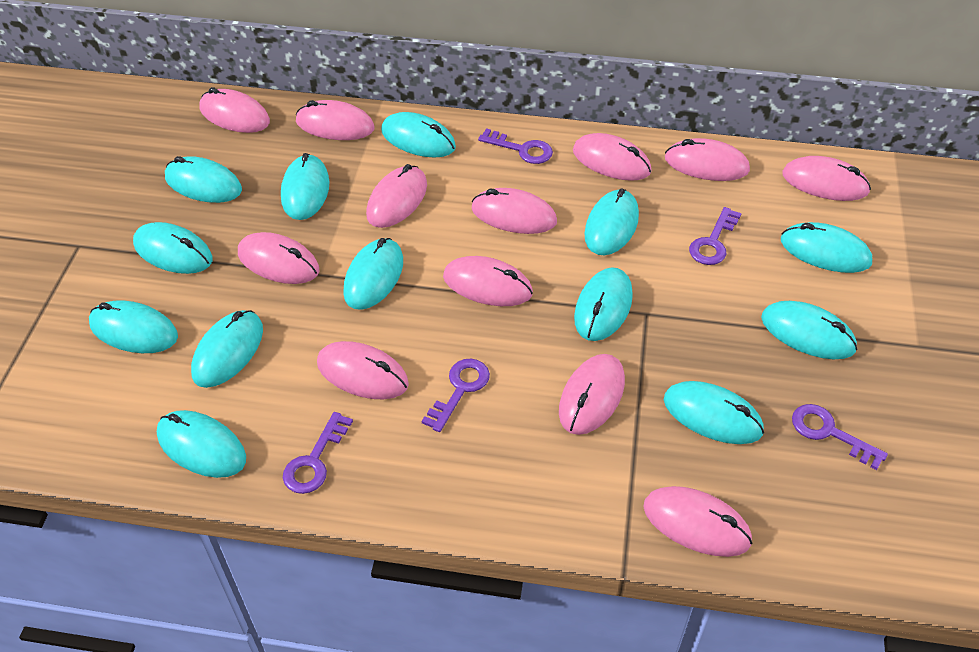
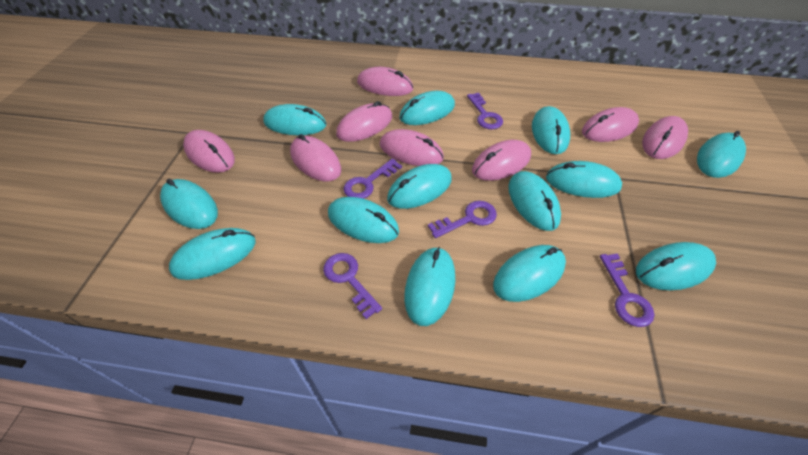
pink mouse: [200,87,270,133] [238,232,320,284] [296,100,375,140] [317,341,409,399] [366,164,427,228] [443,256,533,306] [471,188,557,234] [559,354,625,435] [573,133,652,181] [643,486,753,557] [665,138,750,181] [782,156,871,201] = 12 -> [183,130,235,173] [290,134,341,182] [336,101,392,142] [357,67,413,96] [380,129,444,166] [472,140,531,181] [582,107,639,142] [642,116,688,159] = 8

